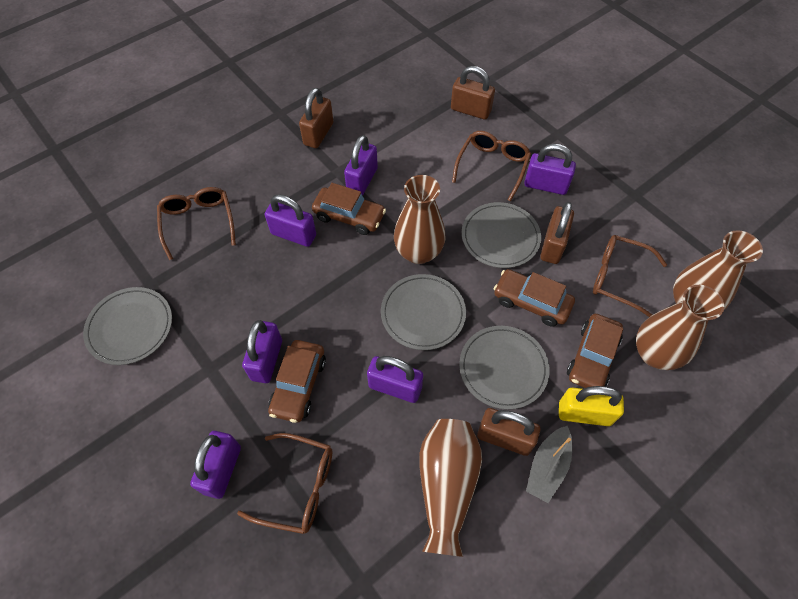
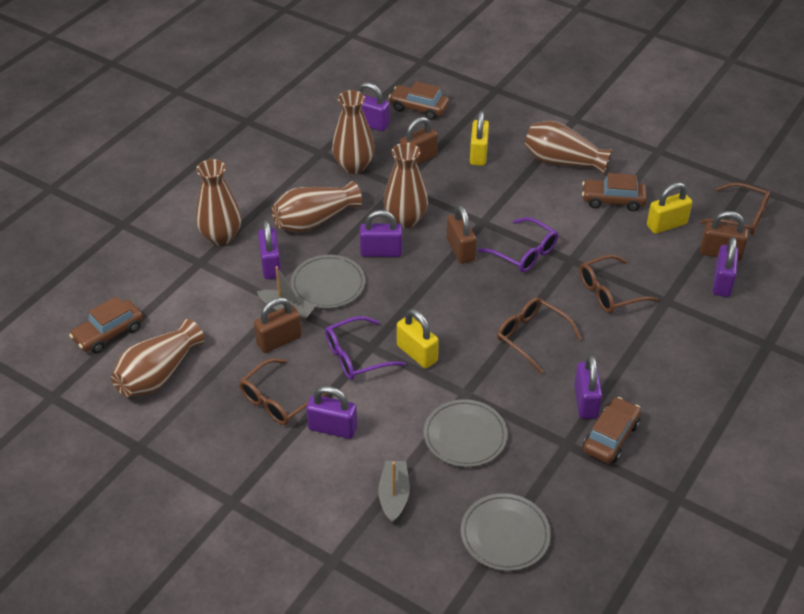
brown vase: [394,175,446,264] [419,419,482,557] [636,285,724,370] [673,230,763,310] = 4 -> [111,319,205,397] [196,159,241,245] [272,181,362,233] [332,90,375,174] [384,143,428,228] [525,121,613,174] = 6
grey boat: [526,426,572,503] = 1 -> [257,266,315,322] [378,461,410,523] = 2
grey plate: [83,287,172,365] [381,274,466,350] [459,326,550,410] [462,202,541,268] = 4 -> [291,255,365,309] [424,399,508,467] [461,493,551,571] = 3
purple glasses: none = 0 -> [325,316,406,380] [478,217,558,272] = 2
yellow padlock: [559,386,624,426] = 1 -> [397,309,439,368] [470,111,489,166] [647,182,692,234] = 3

